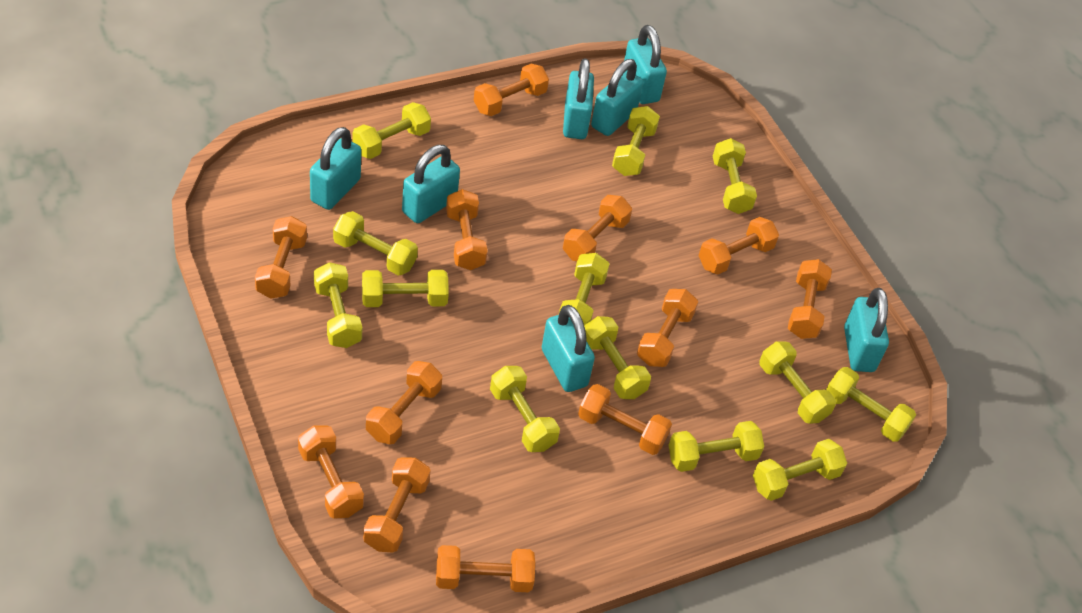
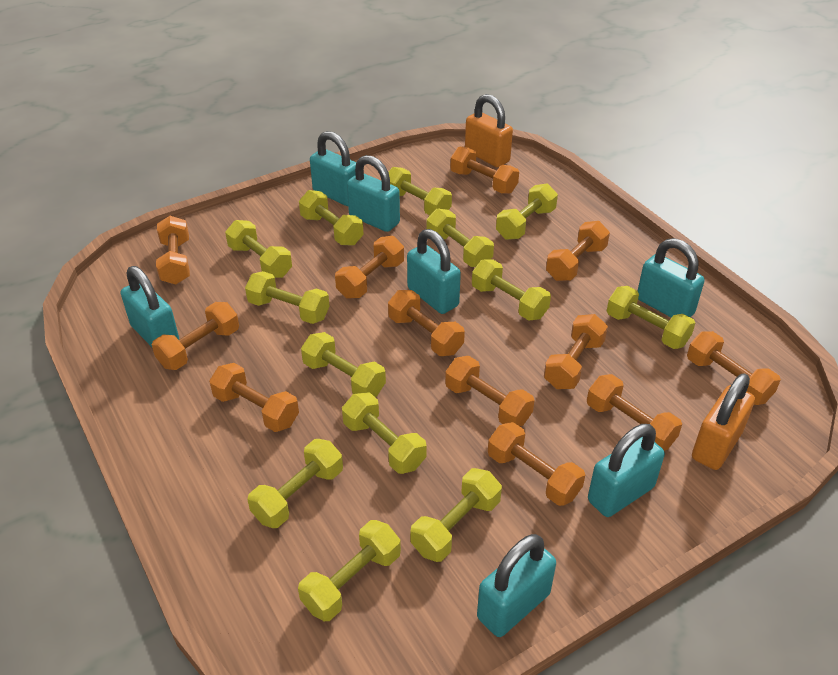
orange padlock: none = 0 -> [465,94,513,167] [692,373,755,470] = 2

